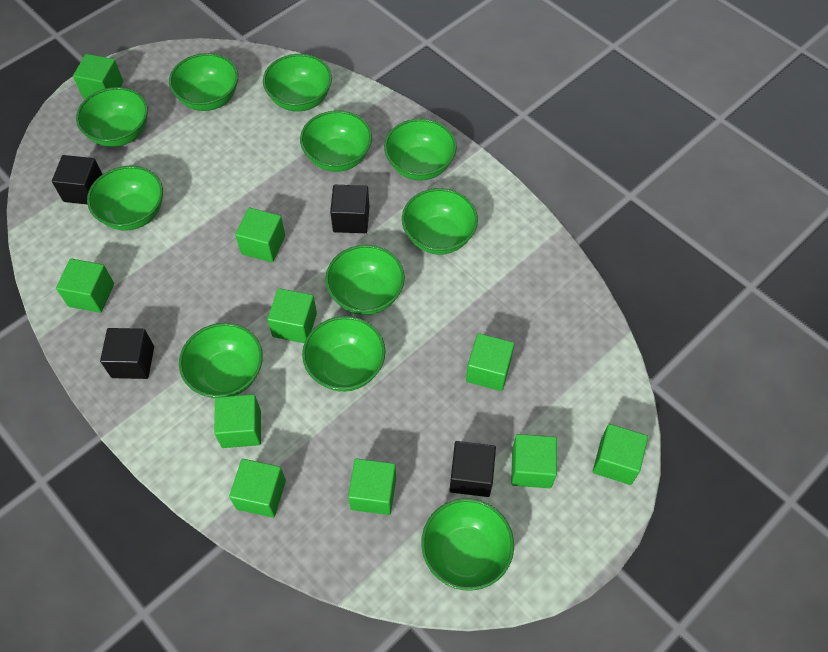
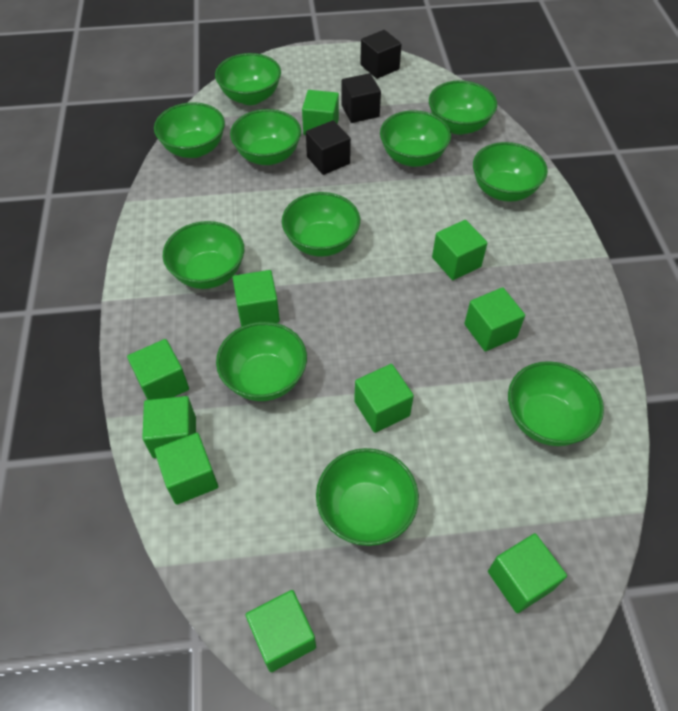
black cube: [52,155,102,205] [100,328,154,379] [330,185,369,233] [449,441,496,497] = 4 -> [306,120,351,175] [341,73,381,123] [360,30,402,79] = 3

